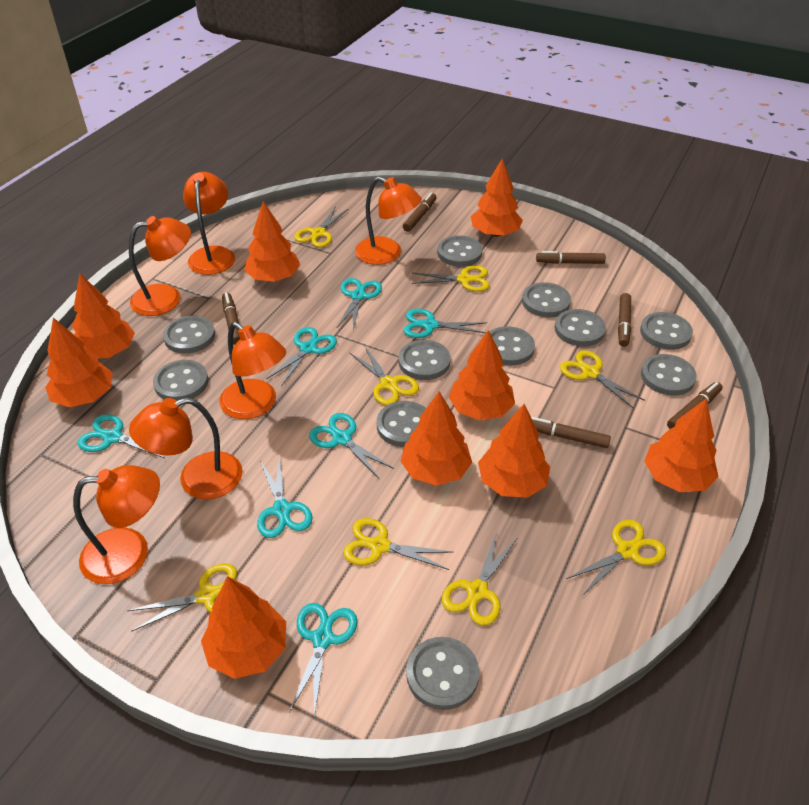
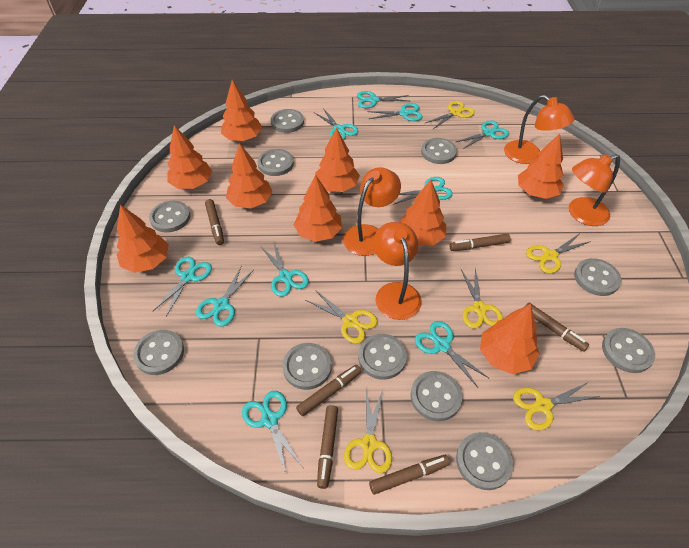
orange lamp: [73,465,160,584] [129,216,191,316] [129,397,243,499] [183,172,235,275] [219,322,286,419] [355,176,422,265] = 6 -> [343,167,401,256] [373,222,422,320] [504,95,574,164] [569,154,620,226] = 4
turquoise scissors: [78,414,165,458] [257,454,313,538] [266,327,337,386] [289,603,357,717] [309,413,394,478] [337,278,382,331] [404,309,487,338] = 7 -> [152,257,212,317] [196,265,254,326] [242,391,303,474] [261,243,309,297] [314,108,359,140] [357,91,409,108] [367,103,423,121] [393,177,453,205] [415,321,489,387] [456,120,509,149] = 10
yellow scissors: [127,563,237,632] [294,206,348,248] [343,518,454,570] [349,345,419,406] [412,265,489,292] [441,532,518,626] [560,350,645,409] [566,520,666,596] = 8 -> [305,290,378,344] [344,388,392,473] [426,101,475,129] [461,267,503,329] [513,382,600,430] [526,233,591,273] = 6

